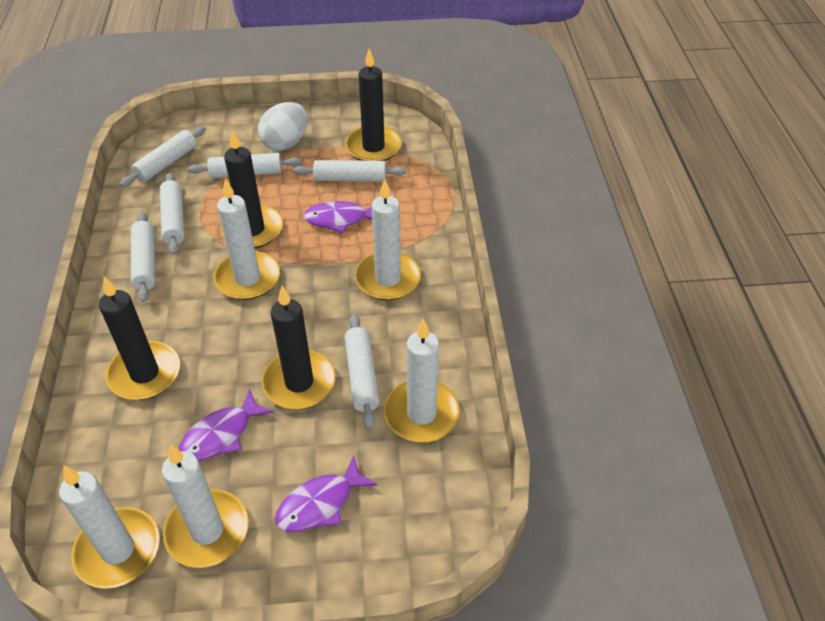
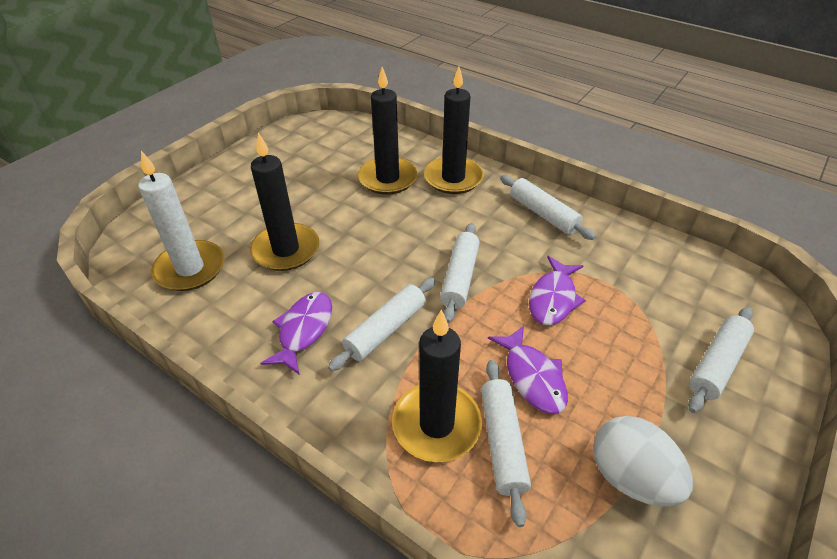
white candle: [59,465,160,589] [162,444,249,568] [213,179,280,300] [355,179,421,300] [384,318,460,443] = 5 -> [138,151,225,291] = 1
white rolling pin: [120,126,206,187] [131,212,155,302] [160,173,185,255] [188,153,302,178] [293,160,406,182] [344,314,380,429] = 6 -> [328,278,435,371] [440,223,480,323] [481,360,531,527] [500,175,596,240] [688,307,754,413] = 5

